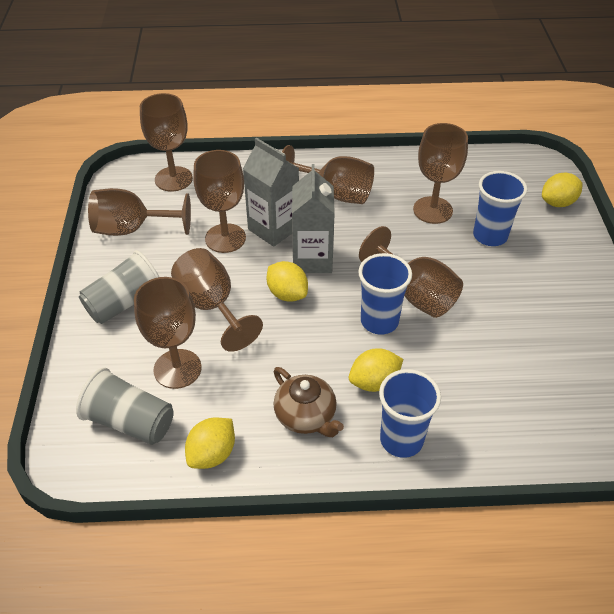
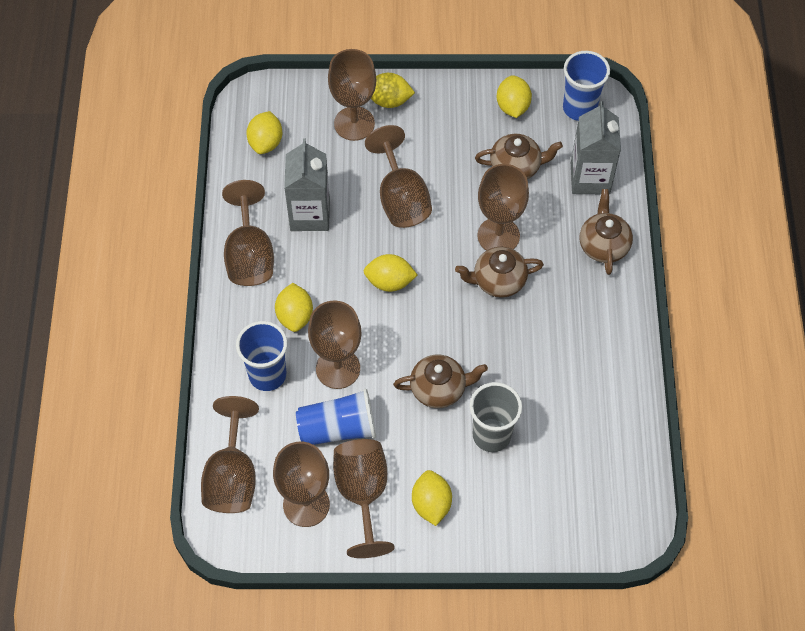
brown teapot: [274,367,344,437] = 1 -> [393,355,488,408] [455,247,544,298] [475,134,563,179] [579,189,633,275] = 4
grey cup: [76,368,174,445] [79,250,159,324] = 2 -> [470,382,522,452] = 1
yellow lemon: [185,418,235,469] [267,261,308,302] [349,348,403,392] [542,173,582,207] = 4 -> [246,111,282,154] [275,283,313,332] [364,254,417,292] [371,73,415,108] [412,470,452,526] [497,75,532,118] = 6

